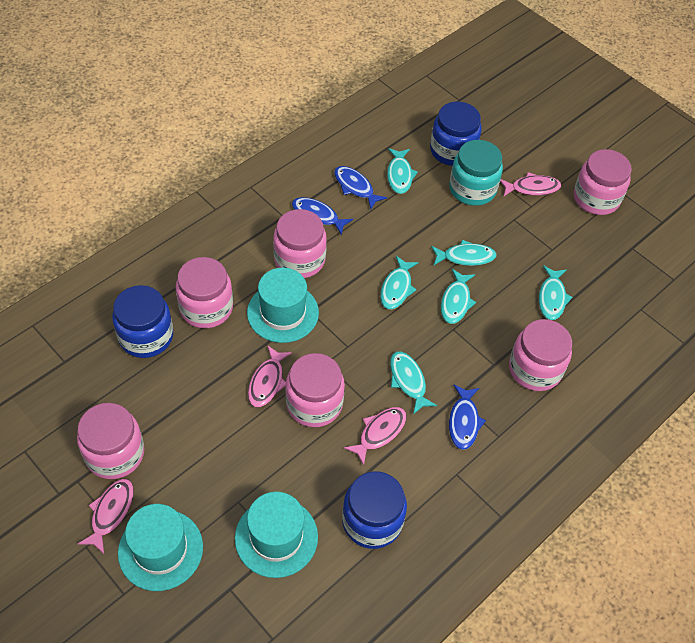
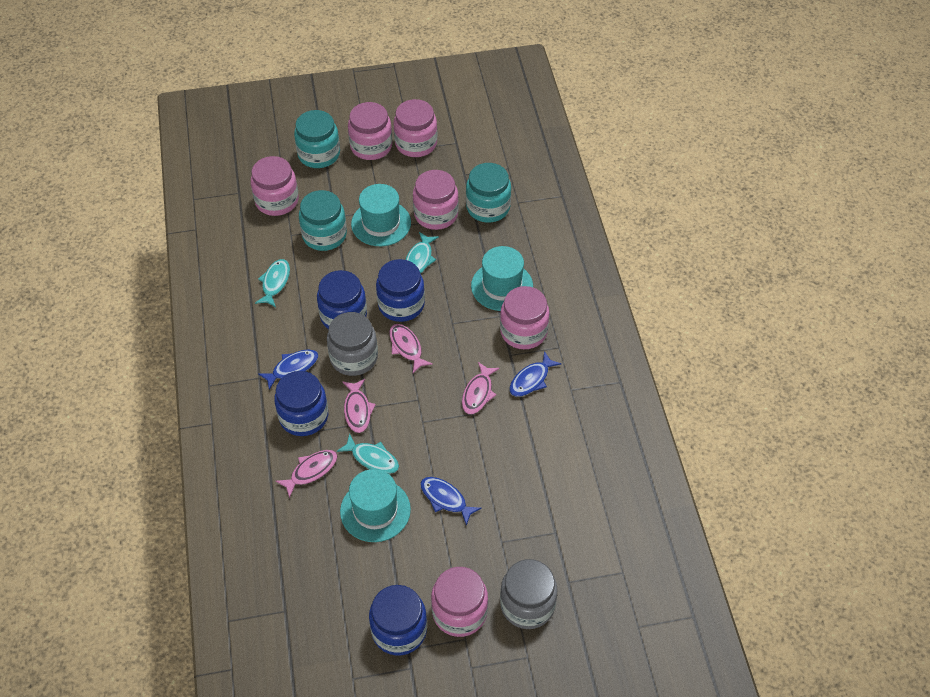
blue jar: [112,285,173,358] [342,471,407,549] [430,102,482,166] = 3 -> [274,371,328,436] [317,270,367,329] [369,585,427,655] [376,259,425,322] = 4
grey jar: none = 0 -> [327,312,378,376] [500,559,558,629] = 2
turquoise fish: [380,256,419,309] [387,148,418,194] [390,351,437,414] [431,240,497,266] [441,269,476,324] [539,265,572,320] = 6 -> [255,259,290,307] [337,433,399,474] [405,232,439,274] = 3
turquoise jar: [449,140,503,206] = 1 -> [294,110,340,168] [299,190,347,251] [466,163,511,223] = 3

